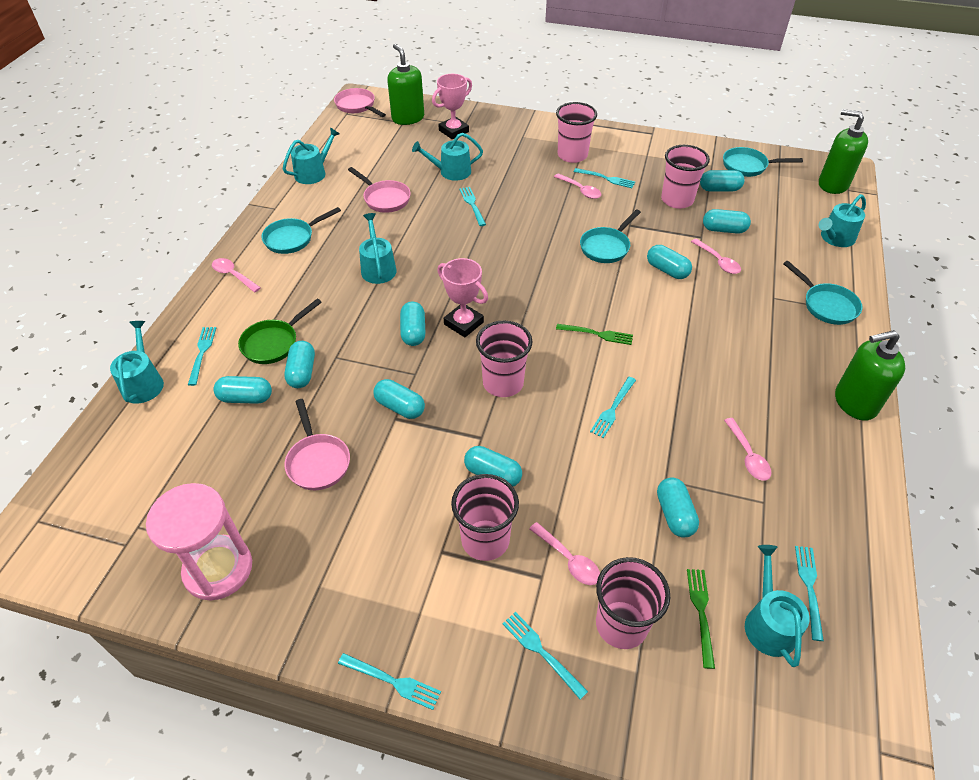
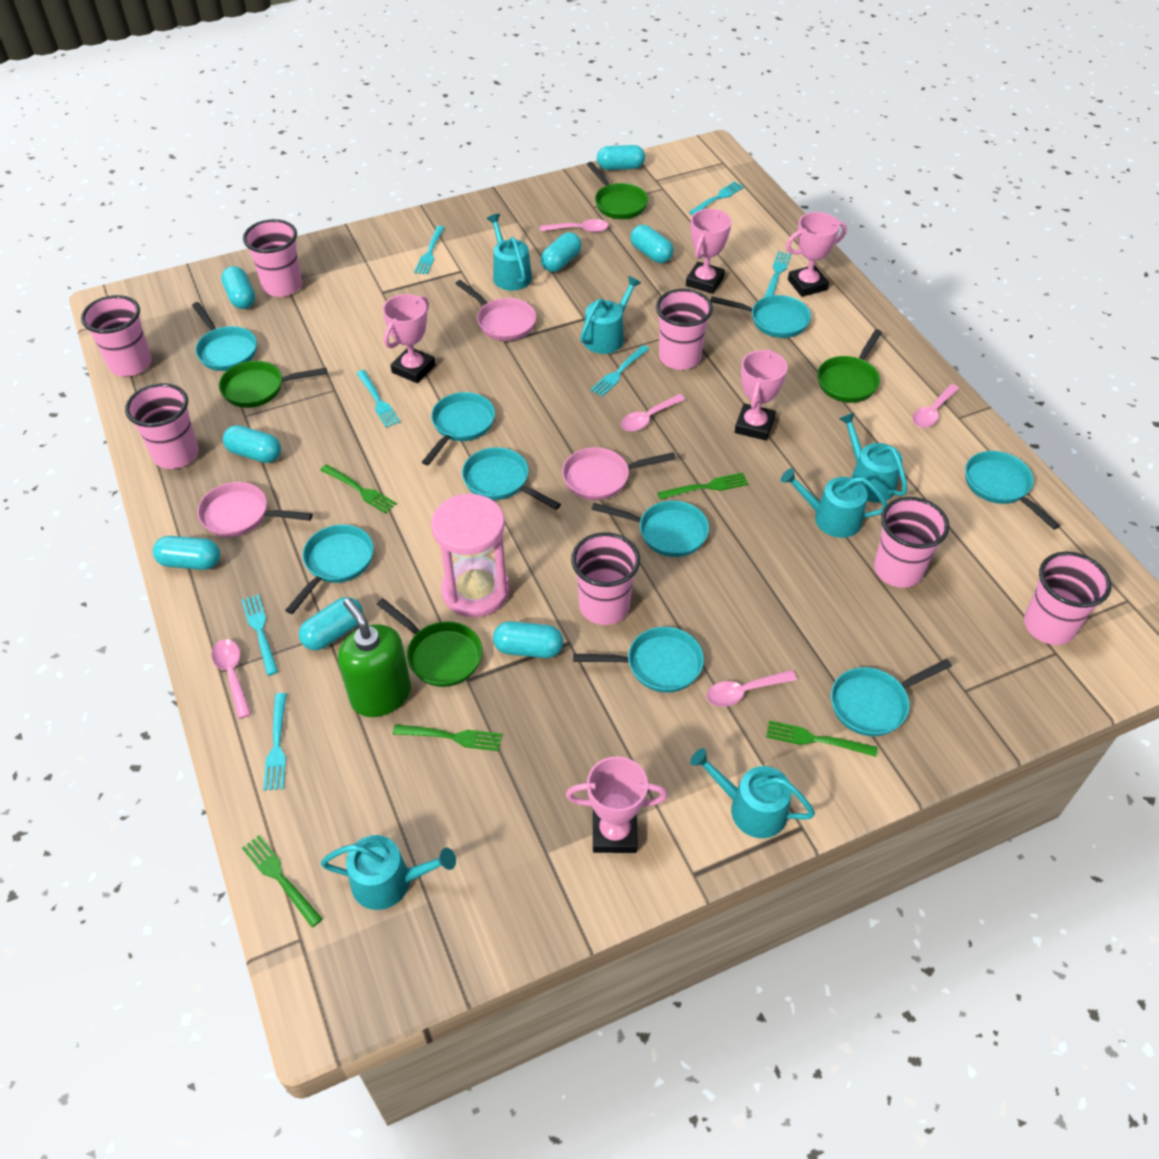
green fork: [556,324,633,345] [687,569,715,669] = 2 -> [242,835,323,927] [320,464,397,514] [393,724,502,751] [657,472,748,500] [766,721,877,757] = 5
green pan: [238,299,322,364] = 1 -> [219,361,327,408] [377,598,482,687] [587,162,648,219] [817,329,882,403] = 4
green soap dispenser: [387,44,424,125] [819,109,868,194] [835,330,905,421] = 3 -> [338,598,411,717] = 1
pink cup: [451,474,519,561] [476,320,533,397] [556,102,597,163] [596,557,670,649] [661,145,710,209] = 5 -> [81,295,152,376] [125,383,199,469] [243,219,302,297] [571,532,640,625] [656,289,713,370] [874,497,949,588] [1024,551,1111,645] = 7
pink trophy: [432,74,472,139] [437,258,488,337] = 2 -> [383,294,435,383] [566,756,668,853] [686,209,731,294] [735,350,788,440] [786,212,847,297] = 5
turquoise capsule: [213,376,272,404] [284,341,315,388] [373,379,425,419] [400,302,425,346] [464,446,522,486] [647,245,692,279] [657,477,699,538] [700,170,745,191] [703,209,751,234] = 9 -> [153,536,220,570] [221,266,255,309] [223,425,281,463] [299,597,363,650] [493,621,563,658] [541,232,582,272] [597,145,645,170] [630,225,673,263] = 8
turquoise pan: [261,207,341,254] [580,209,641,263] [723,147,803,177] [783,261,863,325] = 4 -> [192,302,257,371] [285,525,374,614] [422,392,495,465] [462,447,561,510] [573,627,704,693] [592,501,709,557] [710,295,811,338] [831,659,952,736] [965,451,1060,530] = 9

